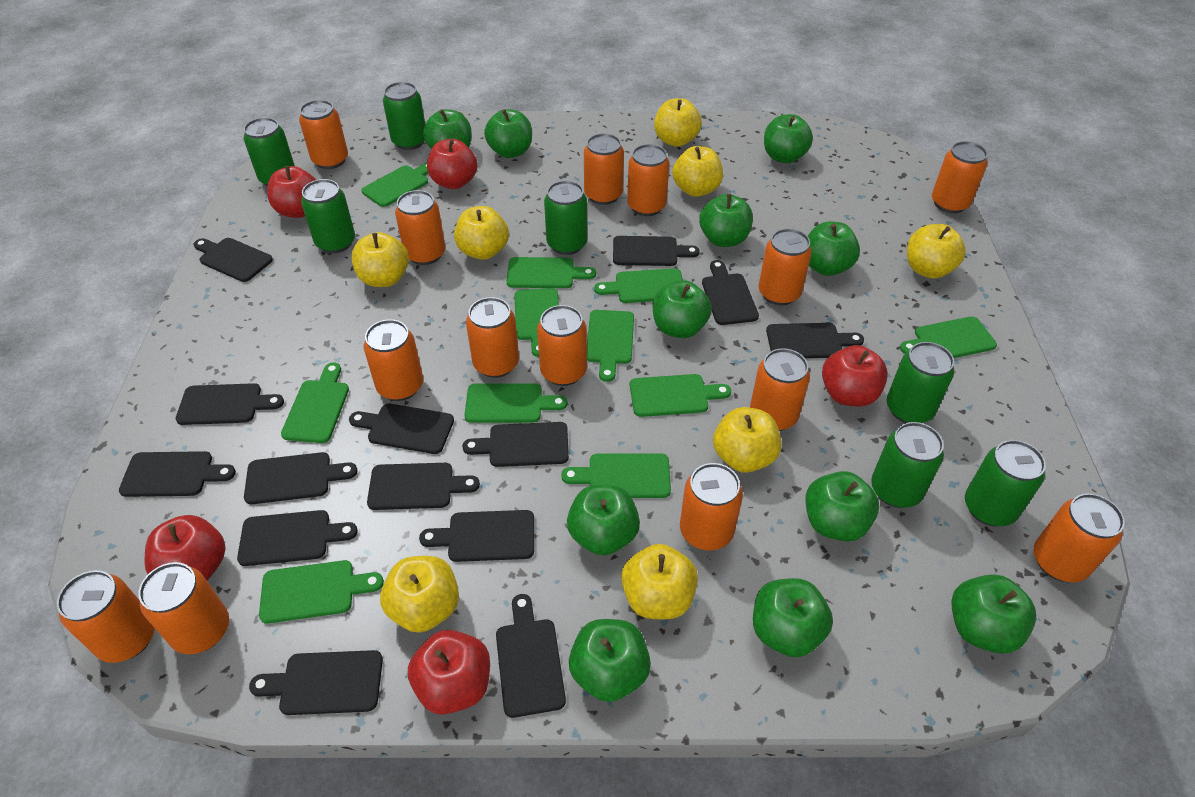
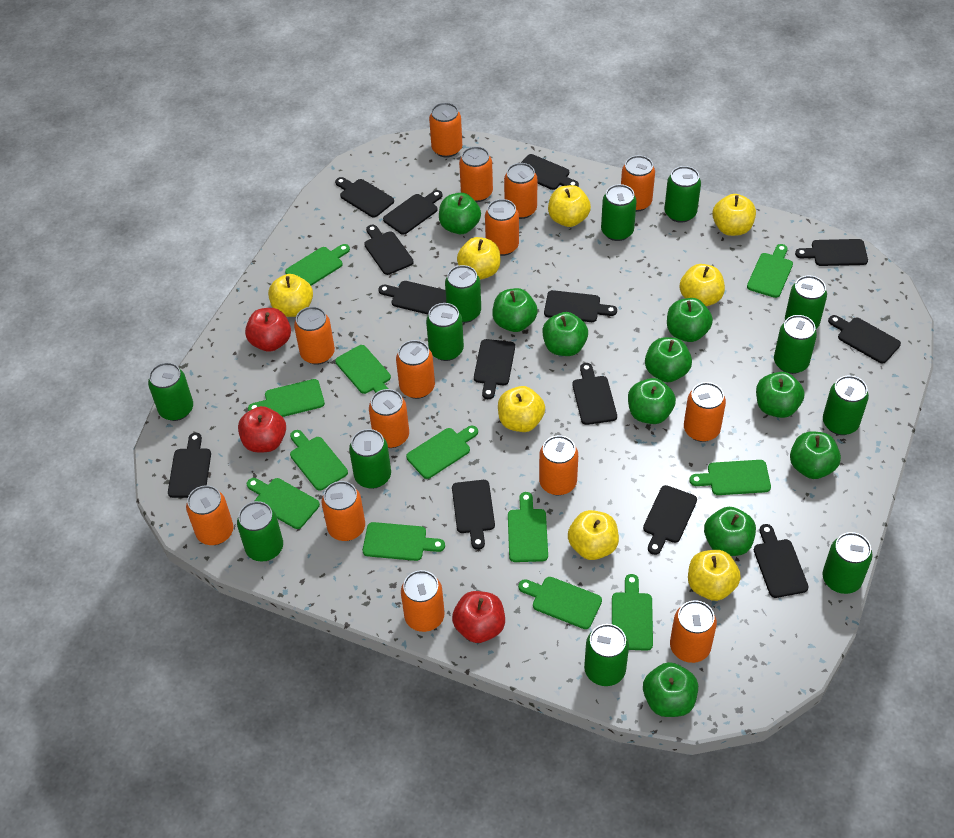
green apple: [423,109,472,149] [484,109,532,158] [567,485,640,555] [569,619,651,702] [653,281,712,338] [699,194,753,247] [753,578,833,657] [764,114,813,163] [805,471,879,541] [808,221,860,276] [951,574,1036,654] = 11 -> [439,193,481,234] [492,288,538,332] [542,312,588,356] [628,378,676,424] [643,662,698,717] [645,337,692,382] [667,298,713,342] [704,507,756,556] [756,372,805,418] [790,431,841,479] = 10
green can: [244,117,295,186] [301,179,355,253] [383,82,425,150] [544,181,588,255] [871,422,944,508] [887,342,954,423] [965,440,1046,526] = 7 -> [148,362,193,421] [237,501,283,562] [349,429,391,489] [426,303,464,361] [445,265,481,323] [584,624,629,686] [601,184,637,241] [665,166,701,223] [774,315,817,374] [785,276,827,329] [823,376,869,435] [823,532,873,594] = 12
green cutting board: [259,560,384,623] [281,363,349,443] [362,162,429,207] [465,383,568,423] [507,257,596,288] [515,288,559,357] [561,453,671,498] [587,310,634,382] [594,268,683,303] [630,374,731,417] [900,316,997,358] = 11 -> [247,478,320,529] [248,379,325,417] [285,244,350,286] [290,430,348,491] [335,345,391,394] [363,522,445,561] [406,426,478,479] [508,492,548,562] [518,577,602,629] [612,574,653,651] [689,460,771,495] [747,244,793,298] = 12
red apple: [145,515,226,580] [267,166,316,218] [408,630,490,715] [427,139,477,189] [822,345,888,406] = 5 -> [238,406,286,452] [245,308,291,352] [452,591,505,643] = 3

